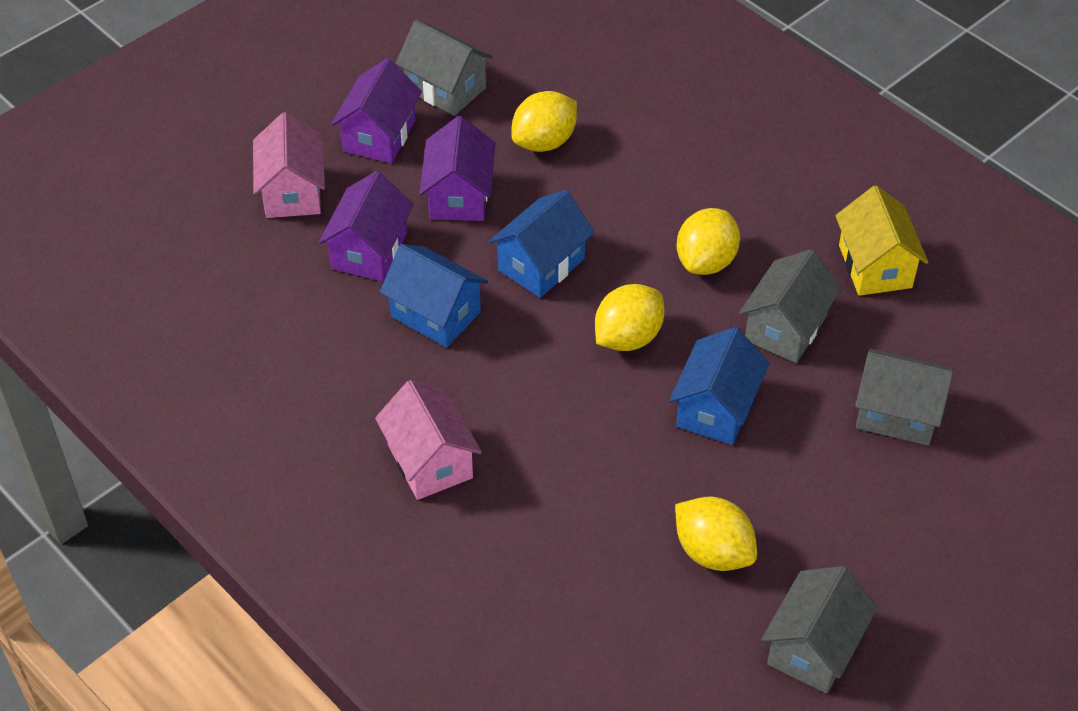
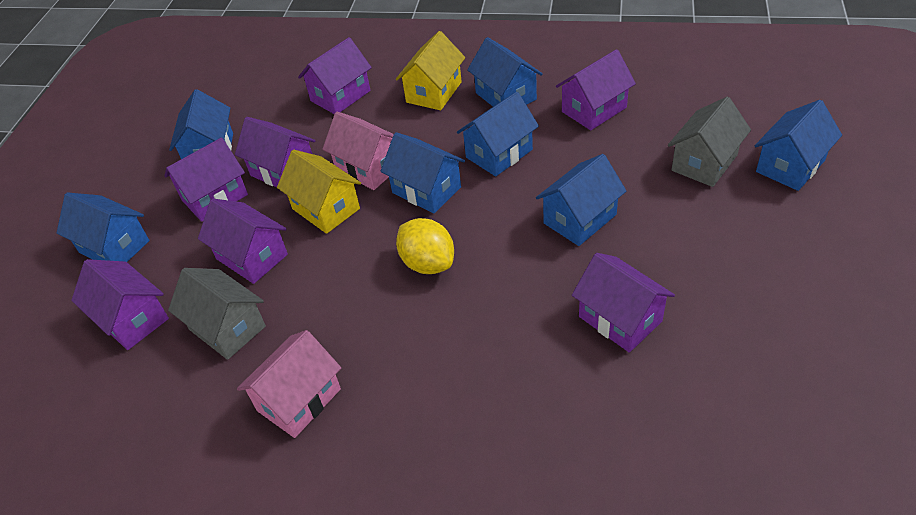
blue house: [380,244,488,348] [489,190,594,298] [669,327,769,445] = 3 -> [57,192,149,262] [169,89,233,159] [380,132,465,213] [457,92,539,177] [467,37,543,106] [536,154,626,246] [755,100,842,191] = 7
grey house: [395,20,493,116] [739,250,841,363] [761,566,878,694] [855,349,953,445] = 4 -> [168,268,266,360] [668,97,751,187] = 2
purple house: [319,171,414,281] [331,58,422,163] [419,116,495,221] = 3 -> [71,259,169,350] [164,138,248,222] [198,199,288,284] [235,117,315,187] [298,37,372,114] [556,49,636,130] [572,253,675,352] = 7
yellow house: [835,185,928,296] = 1 -> [277,150,361,234] [396,31,465,110] = 2
yellow lemon: [511,91,577,152] [595,284,664,351] [675,497,757,571] [677,208,740,275] = 4 -> [396,218,454,274] = 1

